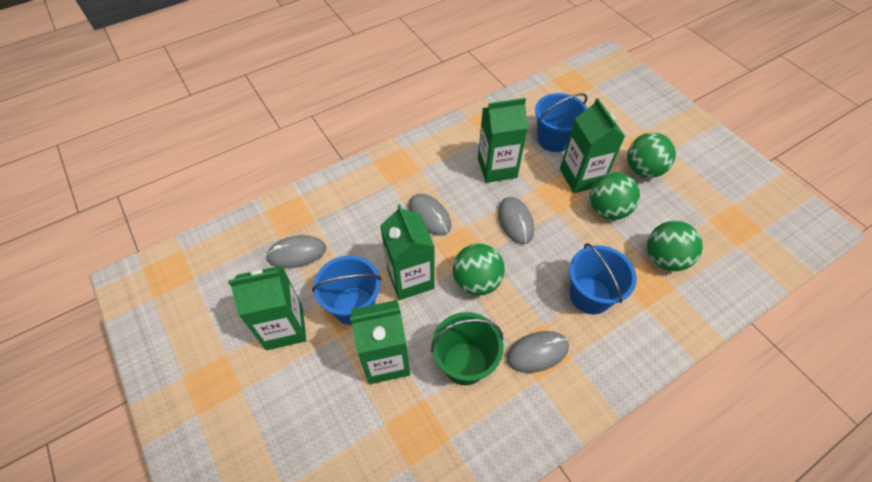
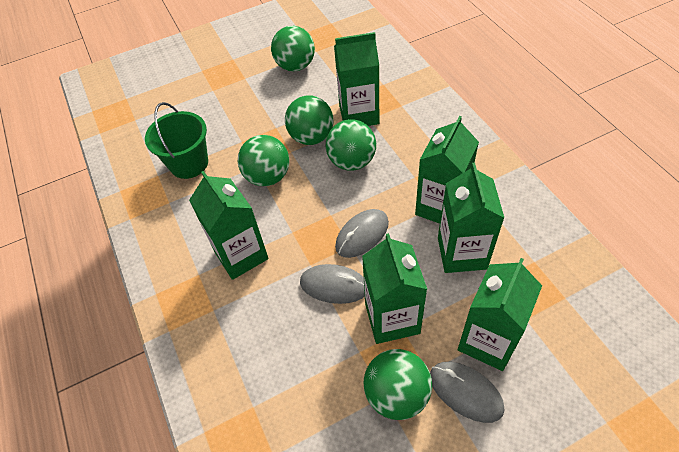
blue bucket: [312,255,381,325] [535,93,588,152] [569,243,637,315] = 3 -> none = 0
green ball: [453,244,505,296] [590,172,640,220] [627,133,676,178] [647,221,703,271] = 4 -> [238,135,289,186] [271,26,315,71] [285,95,333,145] [326,119,376,171] [364,349,432,420] = 5
green carton: [228,266,306,350] [350,300,410,384] [380,204,435,300] [478,98,528,183] [560,98,625,193] = 5 -> [189,171,269,280] [334,32,379,126] [362,233,427,344] [415,116,479,224] [438,163,504,273] [458,258,542,371] = 6
grey mouse: [266,235,326,268] [409,194,451,236] [498,197,534,244] [506,331,569,373] = 4 -> [300,264,365,304] [335,209,389,258] [430,362,504,423] = 3

